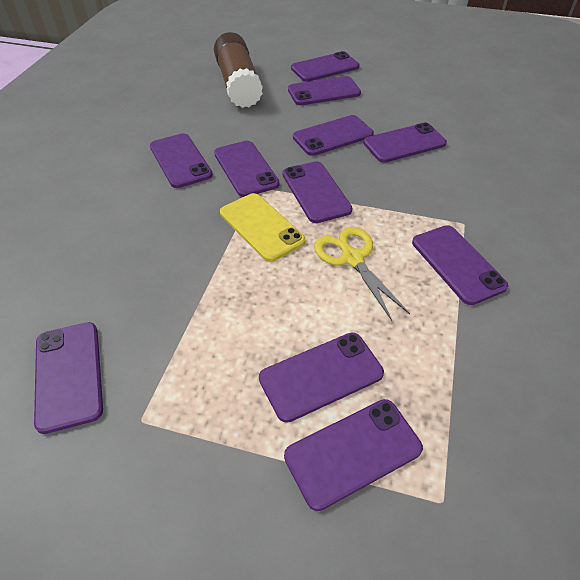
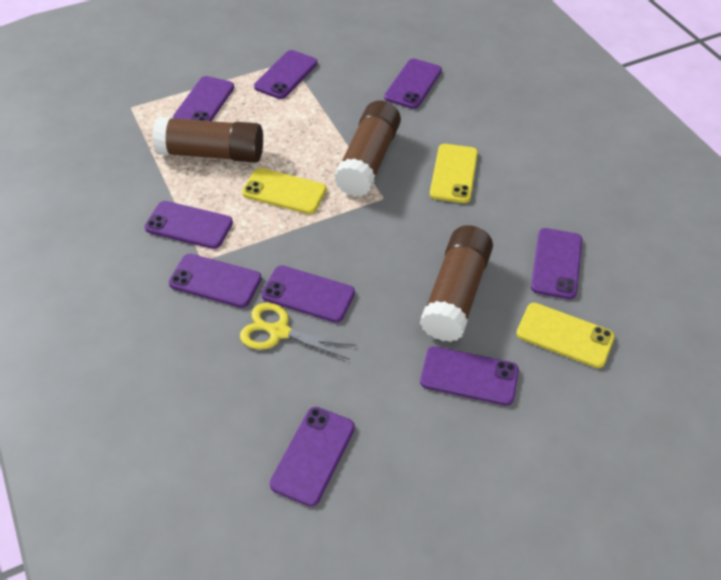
brown glue stick: [214,32,263,108] = 1 -> [152,117,263,163] [334,100,401,197] [420,225,493,342] = 3
purple phone: [34,322,103,434] [150,133,213,188] [214,141,280,197] [259,332,384,423] [283,161,352,223] [284,399,423,511] [288,76,361,105] [291,51,359,82] [293,115,374,156] [363,123,447,163] [412,225,508,305] = 11 -> [145,201,233,249] [169,254,262,308] [173,76,235,121] [254,50,317,99] [261,265,355,323] [270,407,355,507] [384,59,442,109] [420,346,519,406] [531,228,582,299] = 9
yellow phone: [220,193,305,262] = 1 -> [242,168,327,214] [430,144,478,203] [516,303,615,368] = 3

